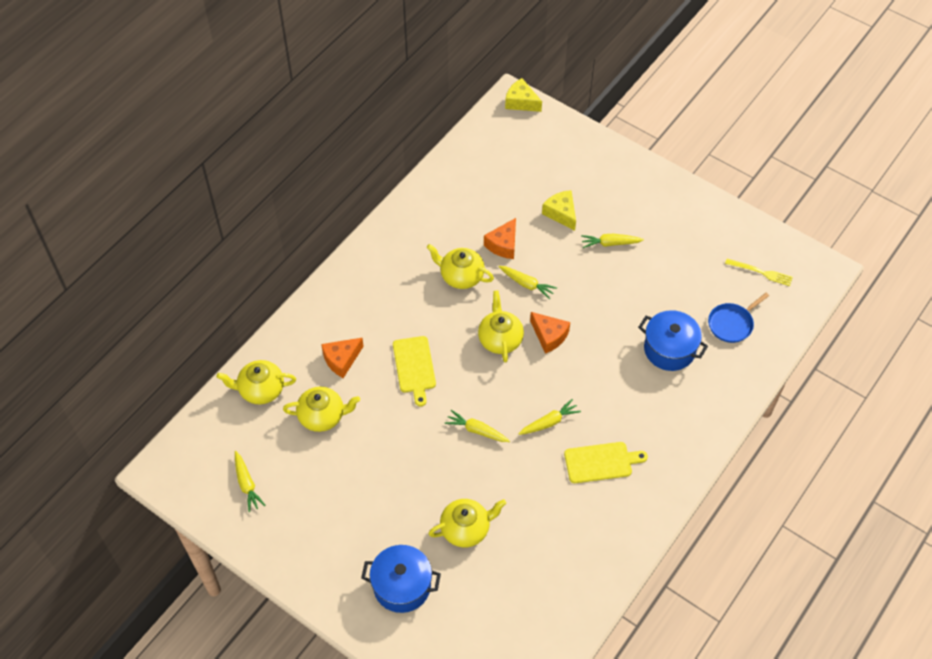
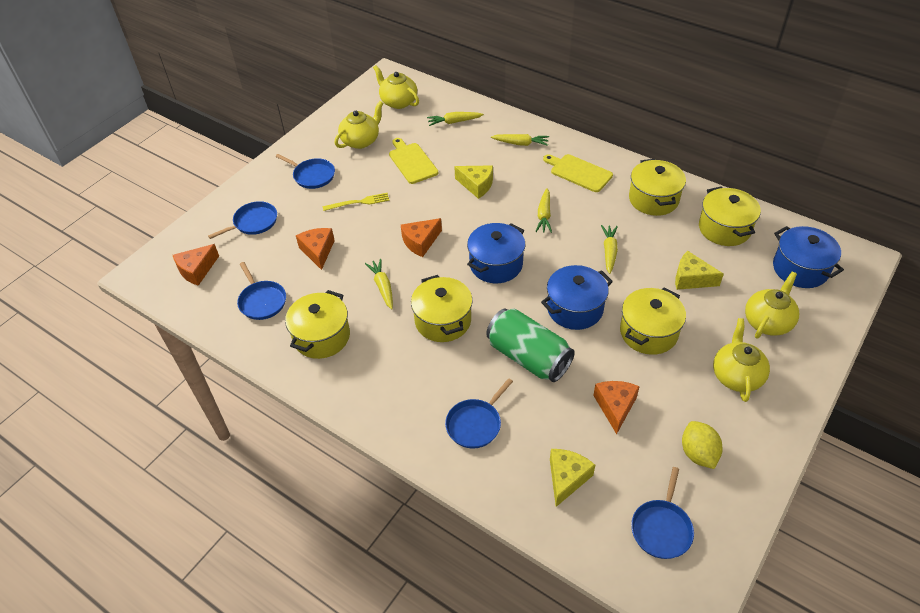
blue pan: [708,293,769,343] = 1 -> [208,201,277,239] [237,262,286,320] [276,154,335,189] [445,378,513,449] [631,467,694,559] = 5
blue pot: [361,545,441,613] [638,310,708,371] = 2 -> [467,223,525,283] [541,265,613,330] [773,226,844,288] = 3
green can: none = 0 -> [486,308,575,382] = 1
orange cheese: [321,338,364,378] [484,218,516,259] [530,312,570,354] = 3 -> [173,244,219,286] [296,228,335,270] [401,218,442,257] [593,381,640,434] = 4
yellow cheese: [505,78,542,112] [542,190,576,231] = 2 -> [454,165,493,199] [550,449,595,507] [675,251,724,290] = 3
yellow lemon: none = 0 -> [682,421,723,469] = 1
yellow pot: none = 0 -> [285,290,350,359] [411,275,473,342] [620,287,686,355] [629,159,686,216] [699,186,761,246] = 5
yellow teapot: [217,360,296,404] [283,386,360,432] [427,244,494,289] [428,499,506,547] [478,291,524,363] = 5 -> [335,101,383,149] [373,65,419,109] [713,318,770,402] [745,272,799,338] = 4

